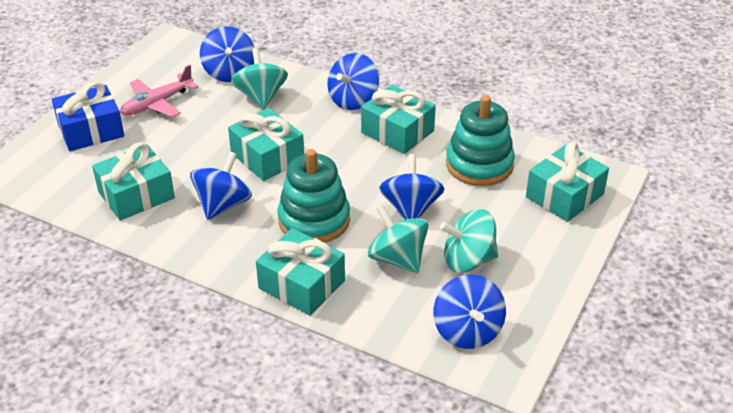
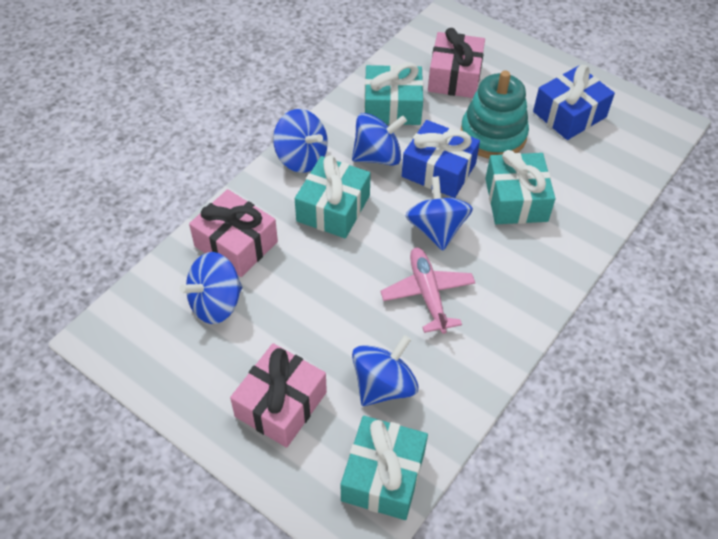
blue gift: [52,81,124,151] = 1 -> [402,120,480,198] [533,65,615,140] = 2
pink gift: none = 0 -> [189,189,278,277] [230,343,327,448] [428,28,485,98] = 3
turquoise gift: [92,142,175,221] [228,108,304,181] [256,228,345,316] [361,85,436,154] [526,142,609,222] = 5 -> [295,155,371,238] [341,416,428,520] [364,62,423,125] [485,150,556,224] = 4
turquoise spinning top: [231,48,288,109] [368,205,429,273] [440,209,498,273] = 3 -> none = 0
turquoise stacking toy: [277,149,350,243] [446,95,515,186] = 2 -> [461,70,529,158] = 1

